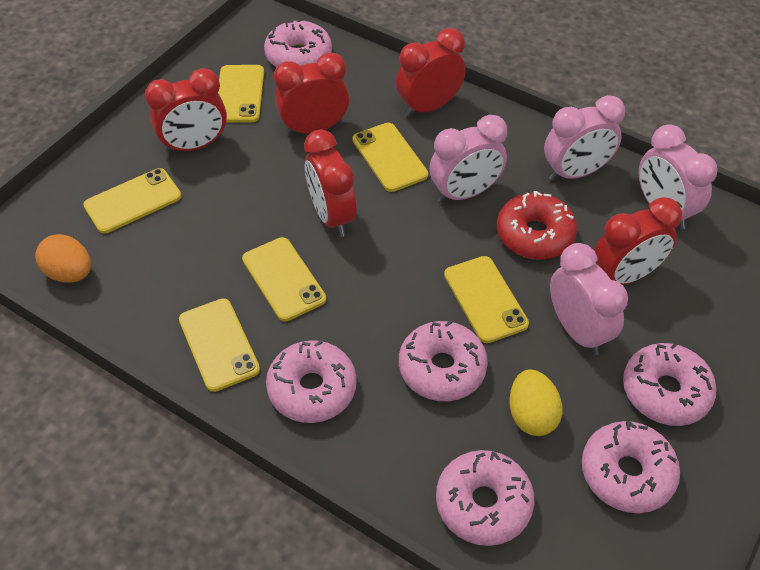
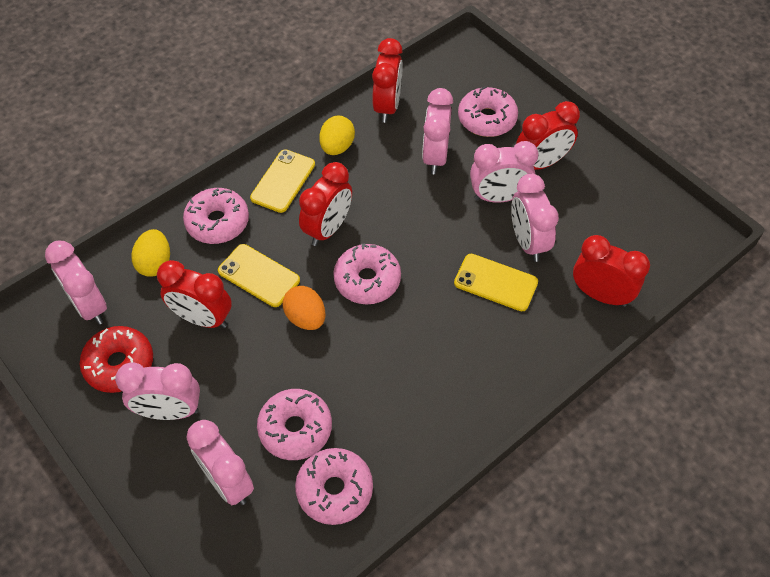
pink clock: [429,115,507,203] [544,95,625,181] [550,243,628,355] [639,124,717,230] = 4 -> [45,241,107,324] [115,362,200,420] [186,420,254,505] [422,88,453,174] [470,141,538,203] [511,173,559,262] = 6
pink donut: [264,18,332,67] [266,340,357,423] [399,321,488,401] [436,450,534,546] [582,421,680,513] [623,343,717,426] = 6 -> [183,188,249,244] [257,389,332,460] [295,448,373,525] [333,244,401,304] [458,86,518,137] = 5
yellow egg: [509,369,563,436] = 1 -> [131,229,170,276] [319,115,355,155] = 2
yellow phone: [83,168,181,234] [179,298,260,392] [218,65,264,123] [242,237,326,321] [353,123,428,192] [444,256,529,343] = 6 -> [218,244,300,307] [250,149,315,213] [454,254,538,311] = 3

